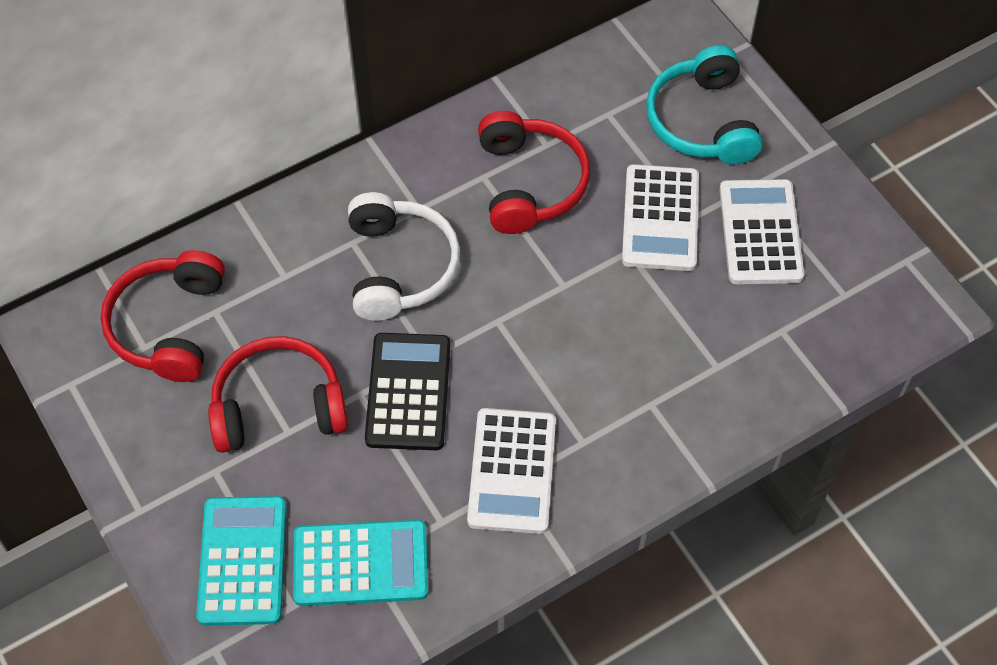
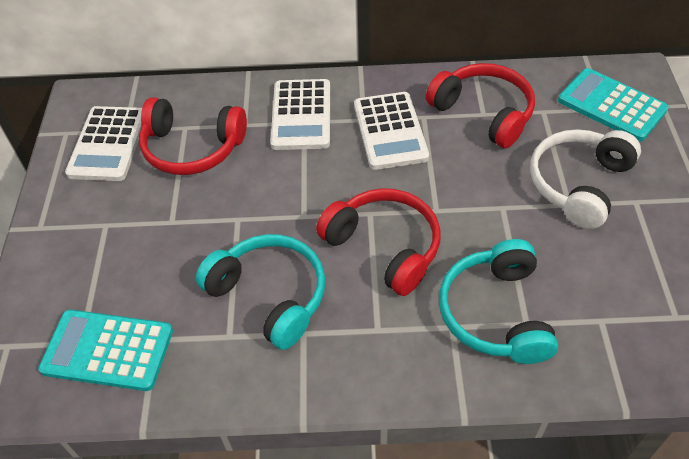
black calculator: [365,333,451,450] = 1 -> none = 0
turquoise headphones: [646,45,762,164] = 1 -> [196,234,325,350] [439,239,558,364] = 2

